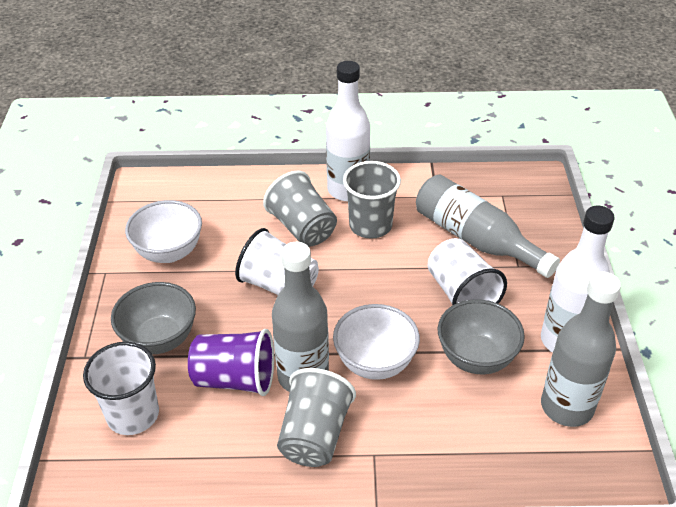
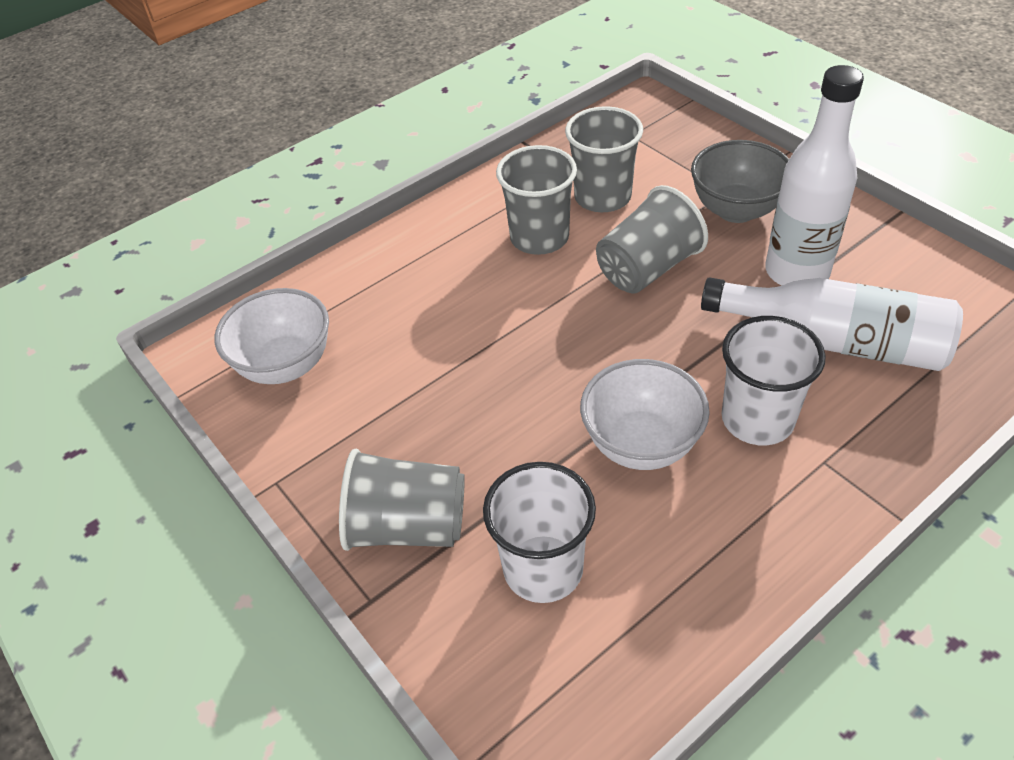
grey bottle: [272,242,329,392] [416,174,560,278] [541,272,621,427] = 3 -> none = 0
grey bowl: [111,282,196,354] [438,299,525,374] = 2 -> [691,140,789,223] = 1
grey cup: [263,171,337,247] [277,368,356,467] [343,161,401,239] = 3 -> [339,449,465,551] [496,145,577,255] [565,106,643,212] [596,185,708,294] = 4
purple cup: [188,329,274,396] = 1 -> none = 0
white cup: [83,342,159,435] [235,228,319,295] [428,238,507,305] = 3 -> [483,462,596,603] [722,316,826,445] = 2

